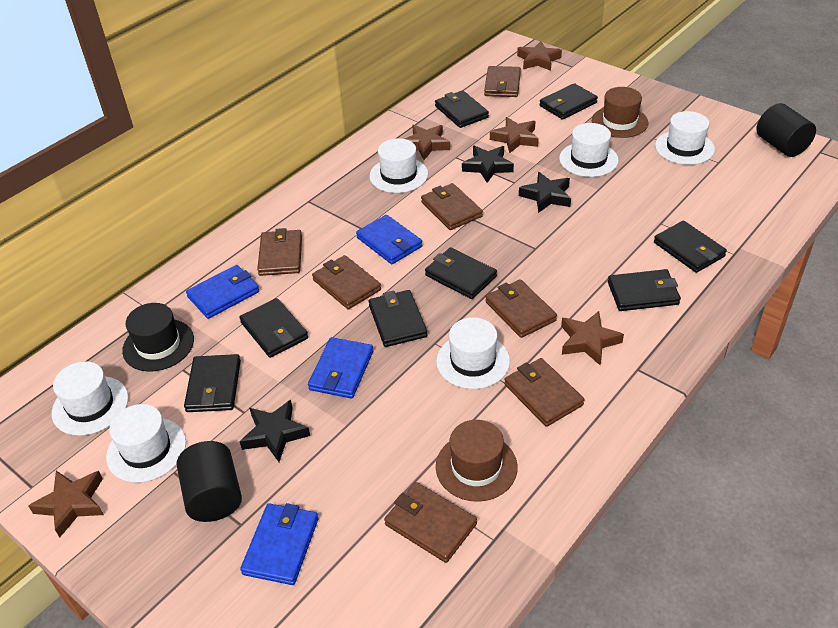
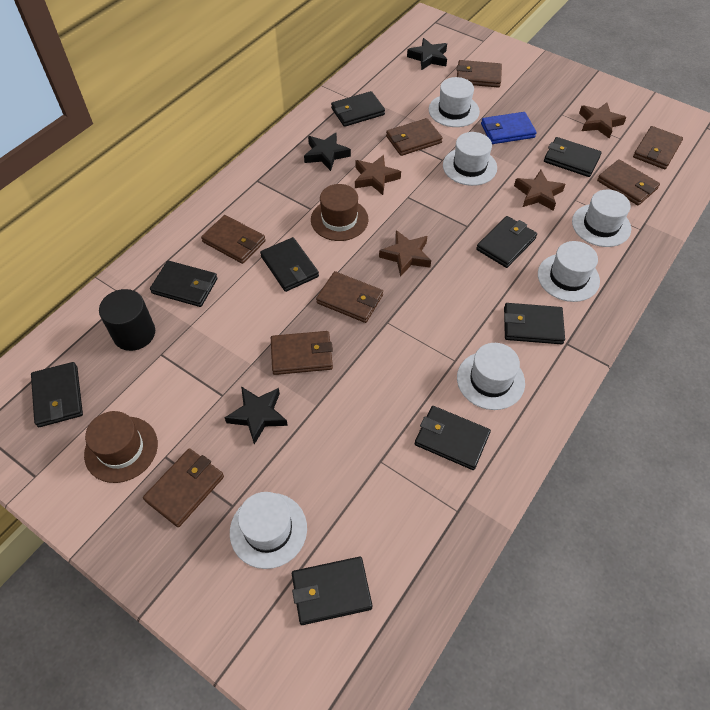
black cylinder: [177,441,242,522] [756,103,816,157] = 2 -> [99,289,155,351] = 1
black hat: [122,303,194,372] = 1 -> none = 0
black wallet: [184,354,241,412] [239,298,308,358] [368,290,427,347] [425,247,497,299] [435,90,489,128] [539,83,598,120] [608,269,681,311] [654,221,727,273] = 8 -> [31,362,83,427] [150,261,217,307] [260,237,319,292] [292,557,373,625] [331,91,385,127] [415,406,491,470] [476,216,537,268] [504,303,565,344] [544,137,602,177] = 9
blue wallet: [186,265,259,319] [240,503,319,585] [308,337,373,398] [356,215,423,264] = 4 -> [481,112,536,144] = 1
brown star: [28,471,104,537] [404,125,450,160] [490,117,539,153] [517,41,562,71] [561,311,624,365] = 5 -> [355,155,401,195] [379,230,431,277] [514,170,565,211] [579,102,626,139] = 4
brown wallet: [257,228,302,276] [312,255,381,309] [384,482,477,563] [421,183,483,230] [484,66,521,97] [485,279,557,338] [504,358,584,427] = 7 -> [143,448,224,527] [201,215,266,264] [271,331,333,375] [316,271,383,323] [386,118,443,156] [457,60,502,88] [597,159,660,206] [633,126,683,169] = 8

